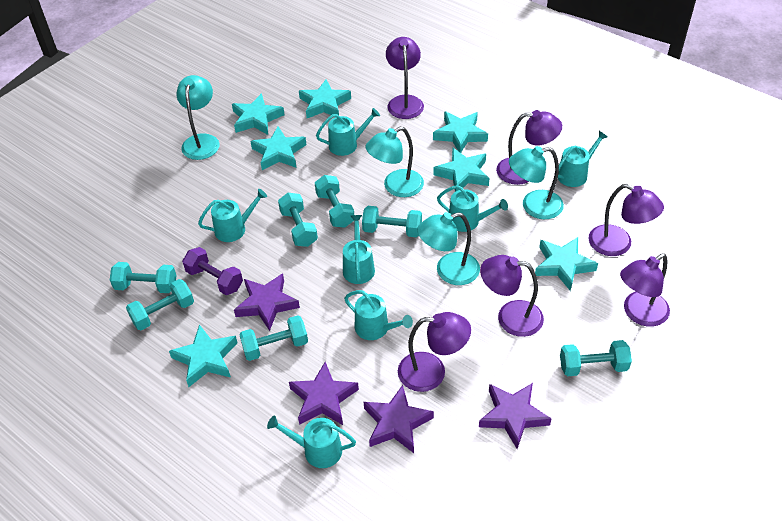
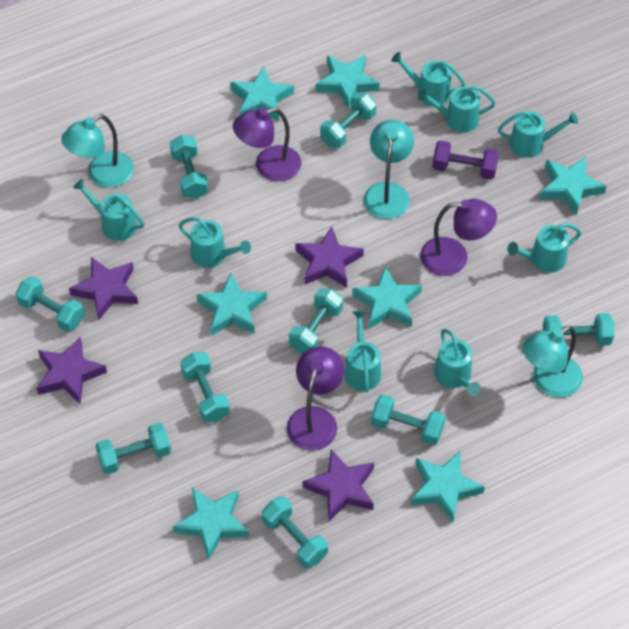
purple lamp: [386,37,424,119] [398,312,471,392] [480,255,544,337] [496,110,562,185] [589,184,664,256] [620,253,670,327] = 6 -> [233,107,301,181] [287,346,344,451] [420,199,497,276] = 3
turquoise dumbbell: [110,262,177,293] [126,279,194,331] [239,315,308,361] [278,193,318,247] [315,175,354,228] [362,206,422,237] [560,340,632,376] = 7 -> [15,276,84,332] [95,423,171,475] [170,135,209,199] [180,352,230,422] [262,496,328,568] [289,288,343,353] [320,92,377,148] [371,394,445,446] [543,313,615,346] = 9
turquoise lamp: [176,75,220,160] [366,127,424,197] [417,212,480,285] [509,146,564,219] = 4 -> [61,114,134,188] [364,120,414,219] [523,326,583,397] = 3
turquoise watering can: [198,189,267,242] [267,415,356,468] [316,108,380,156] [343,215,375,284] [344,290,413,340] [437,185,508,232] [558,131,608,187] = 7 -> [73,179,145,241] [179,217,251,268] [344,310,381,392] [391,52,466,106] [418,86,496,133] [434,329,481,396] [498,111,578,158] [507,223,581,273] = 8

